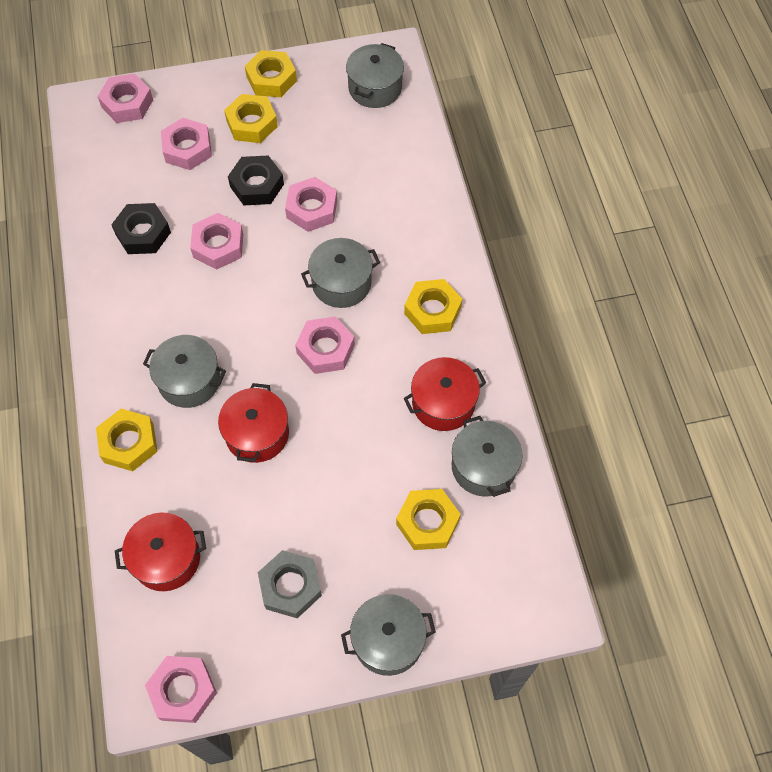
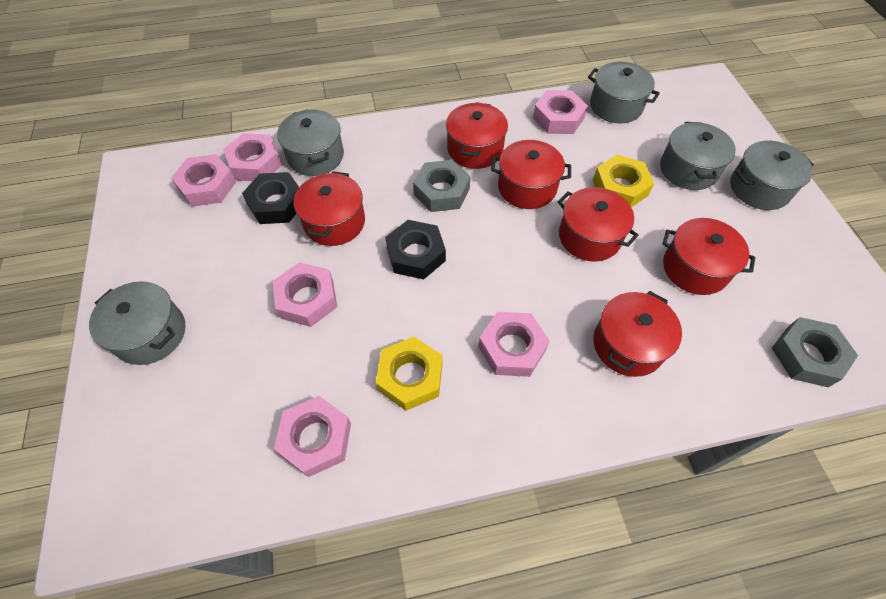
grey nut: [258,550,322,618] = 1 -> [413,160,471,212] [772,317,858,387] = 2
red pot: [115,513,206,591] [218,383,289,463] [404,357,486,431] = 3 -> [294,171,365,246] [446,102,508,169] [491,140,571,209] [557,187,639,262] [593,291,682,377] [663,218,755,295] = 6
yellow nut: [96,409,158,471] [224,94,278,143] [245,50,297,97] [396,489,461,550] [404,279,462,334] = 5 -> [376,337,443,411] [593,155,654,207] = 2

